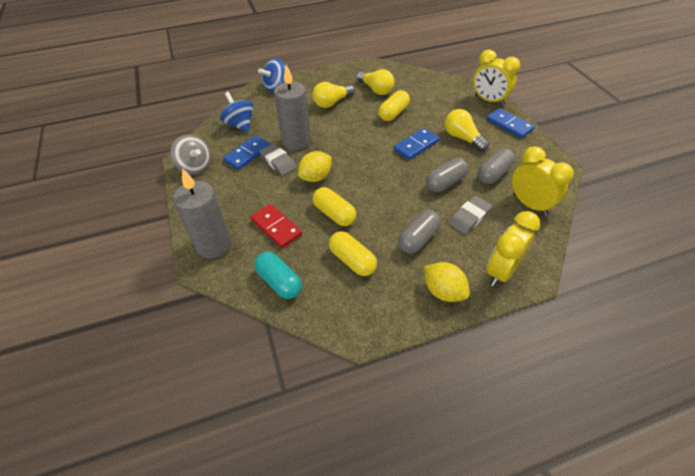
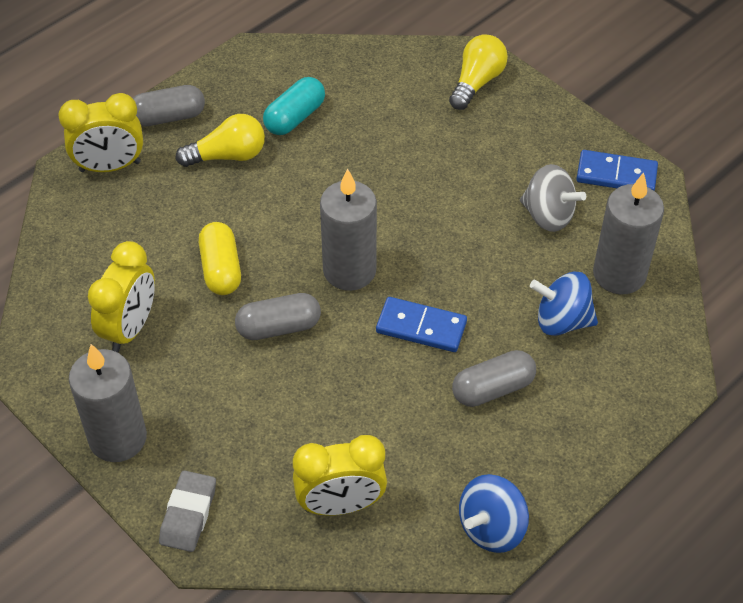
blue domino: [223,135,271,170] [393,128,440,160] [486,108,535,139] = 3 -> [376,297,467,352] [576,150,658,191] = 2
grey candle: [173,168,232,258] [274,65,311,150] = 2 -> [69,344,147,462] [320,169,377,291] [593,172,664,294] = 3
grey eraser: [260,144,297,176] [449,196,492,235] = 2 -> [159,470,216,552] = 1
red domino: [250,204,302,248] = 1 -> none = 0
yellow capsule: [313,187,356,226] [329,231,377,276] [378,90,410,121] = 3 -> [199,222,241,295] = 1
yellow lemon: [298,151,332,182] [424,262,470,302] = 2 -> none = 0
yellow light bulb: [313,82,355,108] [357,69,394,95] [445,109,489,152] = 3 -> [175,114,265,167] [449,34,508,110] = 2

